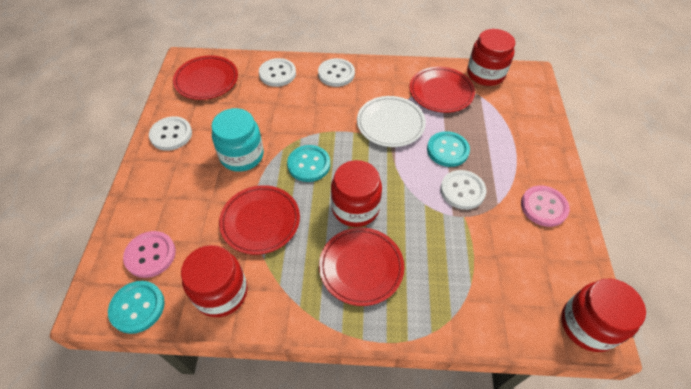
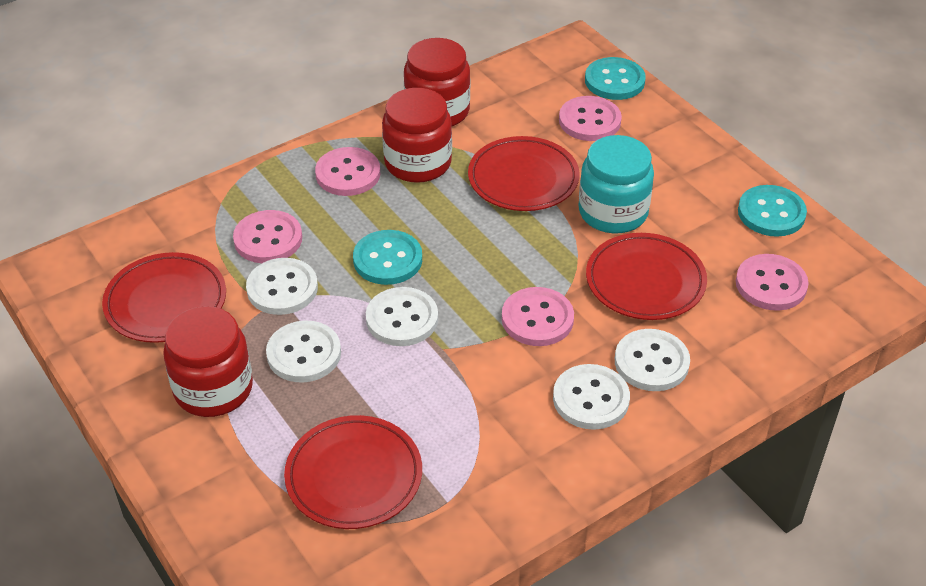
pink button: [123,231,176,278] [521,185,570,227] = 2 -> [233,210,302,263] [315,147,381,196] [502,287,574,346] [559,96,622,141] [736,254,809,311] = 5
red jar: [181,245,248,317] [331,160,382,227] [467,29,515,86] [561,278,646,352] = 4 -> [163,306,253,417] [382,88,452,183] [404,38,470,126] = 3
white button: [149,116,192,151] [259,58,296,87] [318,58,355,87] [440,170,486,210] = 4 -> [246,258,318,315] [266,321,341,382] [366,287,438,346] [553,364,630,430] [615,329,690,391] = 5
white plate: [357,96,426,147] = 1 -> none = 0

